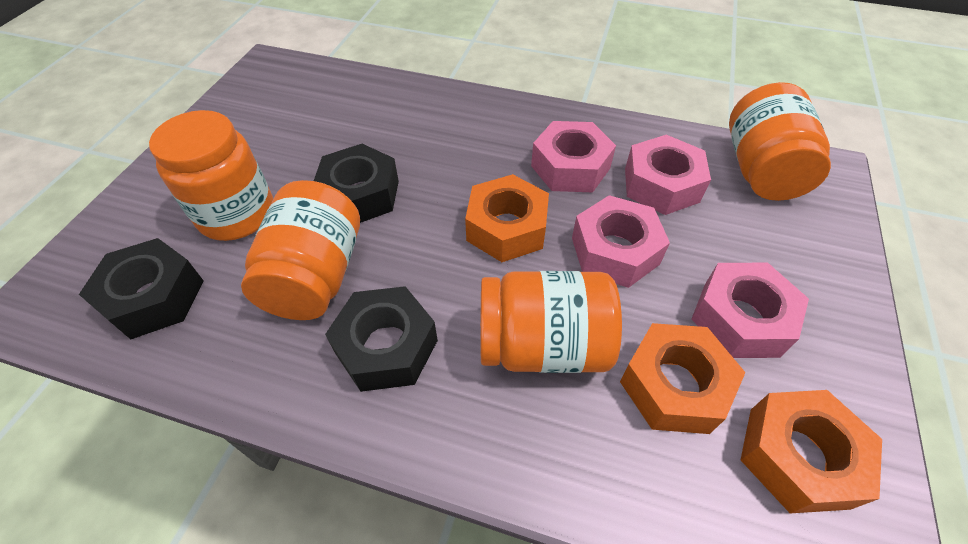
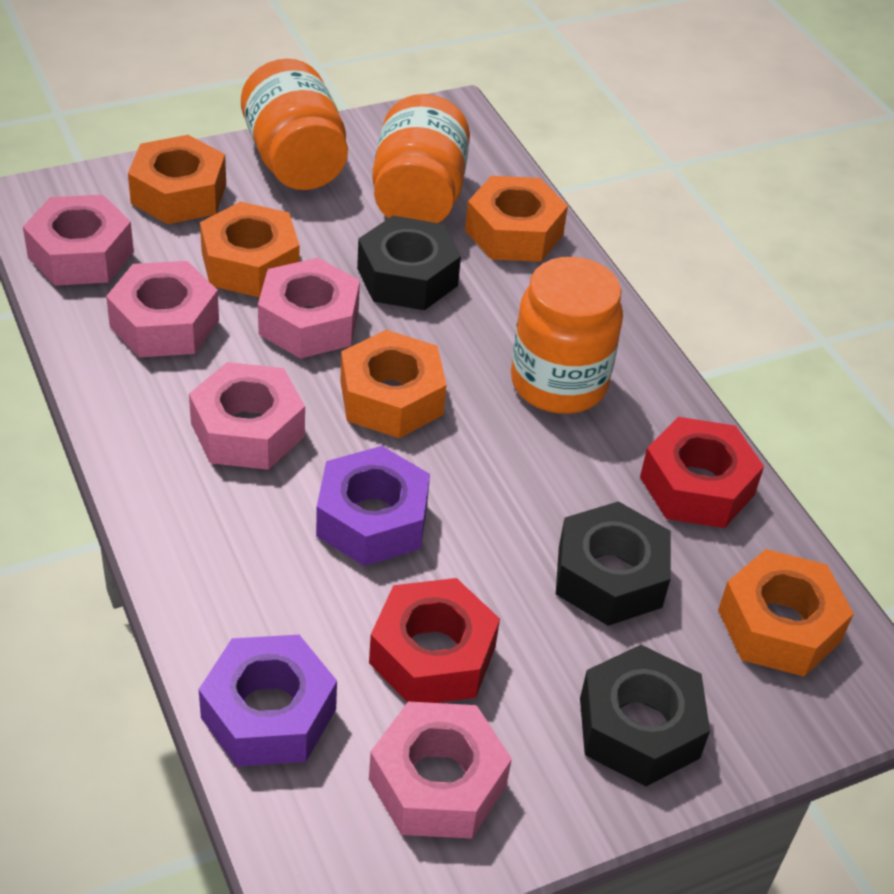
orange jar: [149,110,273,241] [241,180,360,320] [481,271,622,373] [729,82,831,201] = 4 -> [241,59,348,190] [372,94,470,223] [511,257,623,414] = 3
orange nut: [465,174,549,262] [620,323,746,434] [741,390,882,513] = 3 -> [128,135,226,224] [200,202,299,297] [340,330,447,438] [465,176,568,262] [718,549,854,677] = 5
pink nut: [531,121,616,192] [572,195,670,288] [625,135,711,215] [692,263,809,358] = 4 -> [23,195,134,286] [106,261,219,357] [189,362,305,470] [258,258,360,359] [369,702,512,839] = 5
purple nut: none = 0 -> [199,635,337,767] [316,446,430,566] = 2
red nut: none = 0 -> [369,578,500,703] [640,417,764,528] = 2

